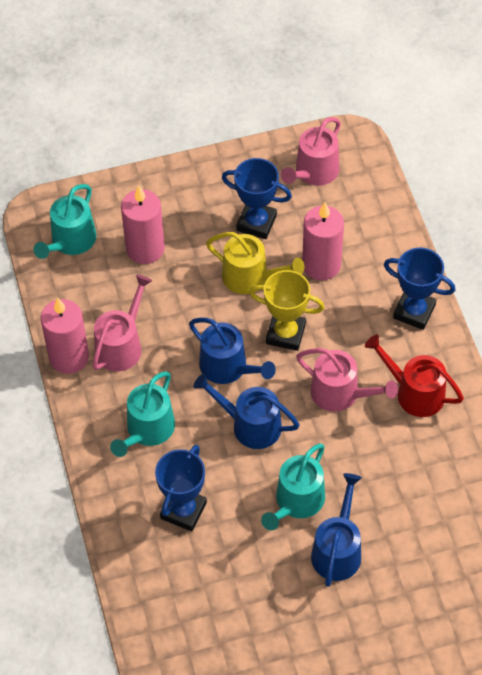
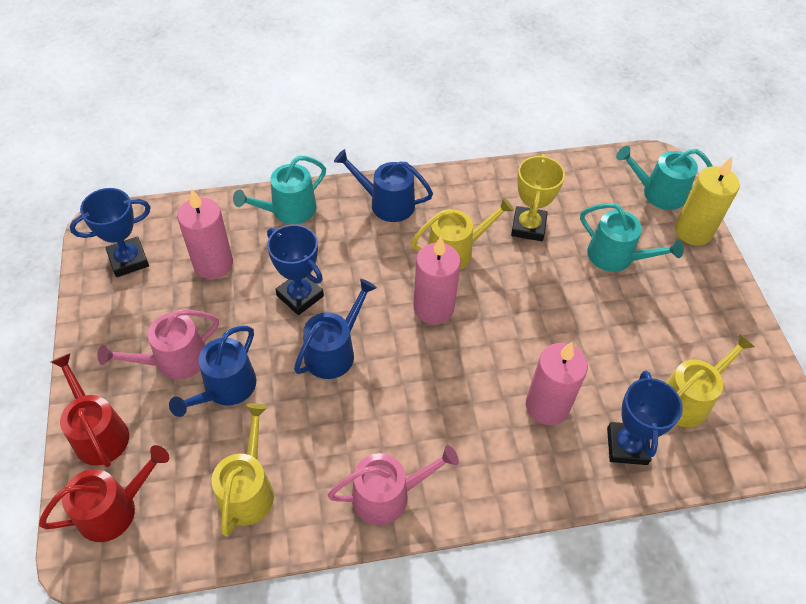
pink watering can: [92,275,152,372] [281,117,341,186] [296,348,398,412] = 3 -> [98,309,219,380] [328,445,459,525] = 2
red watering can: [365,335,464,417] = 1 -> [39,445,169,542] [51,353,129,467] = 2
yellow candle: none = 0 -> [675,156,740,246] = 1
yellow watering can: [206,232,305,294] = 1 -> [211,403,274,536] [411,197,514,269] [665,333,755,427] = 3

